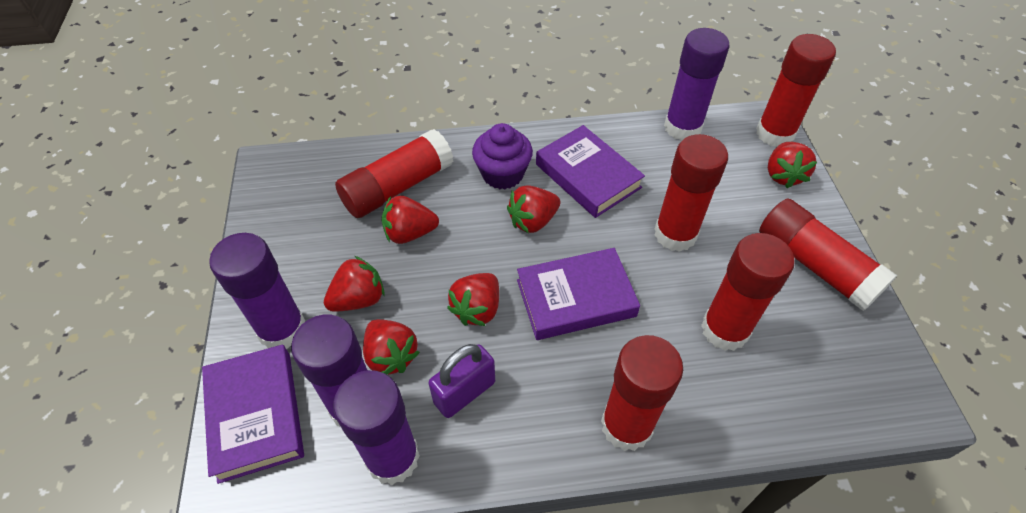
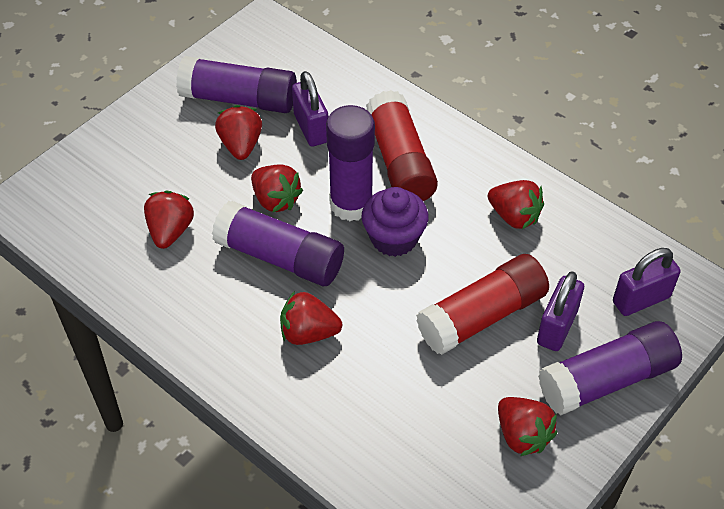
purple book: [202,344,304,484] [517,248,640,340] [536,125,645,218] = 3 -> none = 0
purple padlock: [429,344,495,418] = 1 -> [292,71,328,147] [537,271,584,351] [613,248,681,316] = 3
red glue stick: [335,129,454,218] [601,335,683,451] [654,134,728,252] [701,233,795,351] [756,34,836,147] [759,198,897,311] = 6 -> [366,90,438,201] [416,254,549,355] = 2

